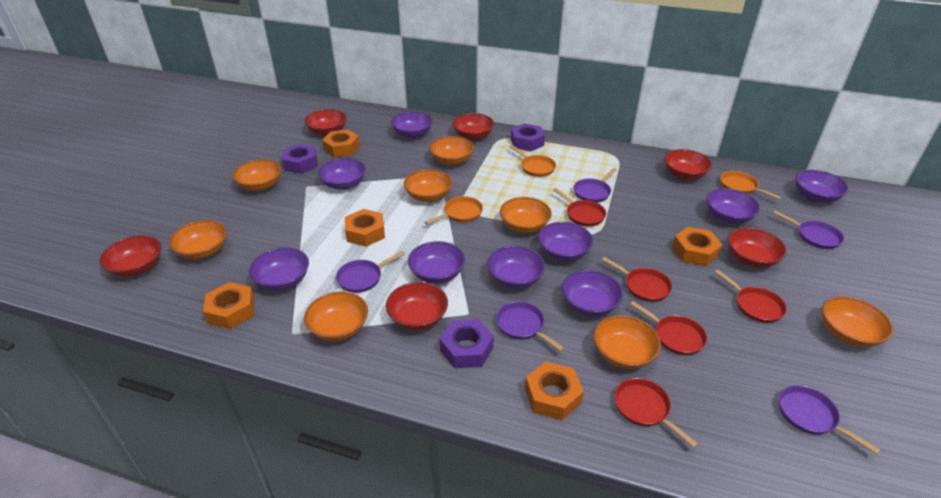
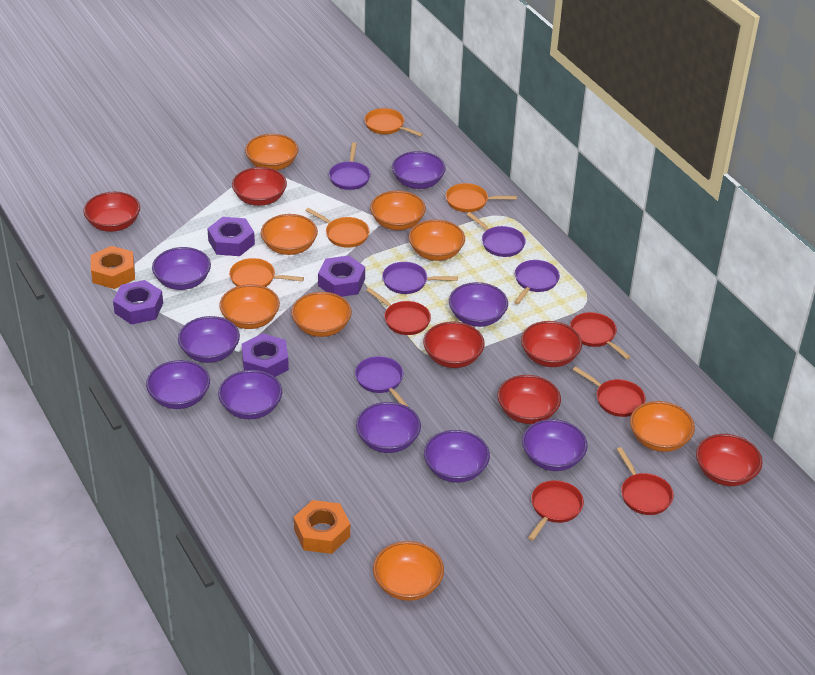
orange nut: [203,282,255,329] [322,129,360,157] [345,209,385,247] [525,362,584,420] [672,227,722,266] = 5 -> [91,246,135,289] [294,500,350,554] = 2
orange pan: [425,196,483,225] [509,145,556,177] [720,171,782,200] = 3 -> [229,258,304,287] [306,208,370,248] [364,108,423,137] [446,183,517,212] = 4
purple nut: [282,144,318,174] [440,319,494,368] [511,124,545,151] = 3 -> [113,280,163,325] [207,217,255,256] [242,333,289,377] [318,255,365,297] = 4

